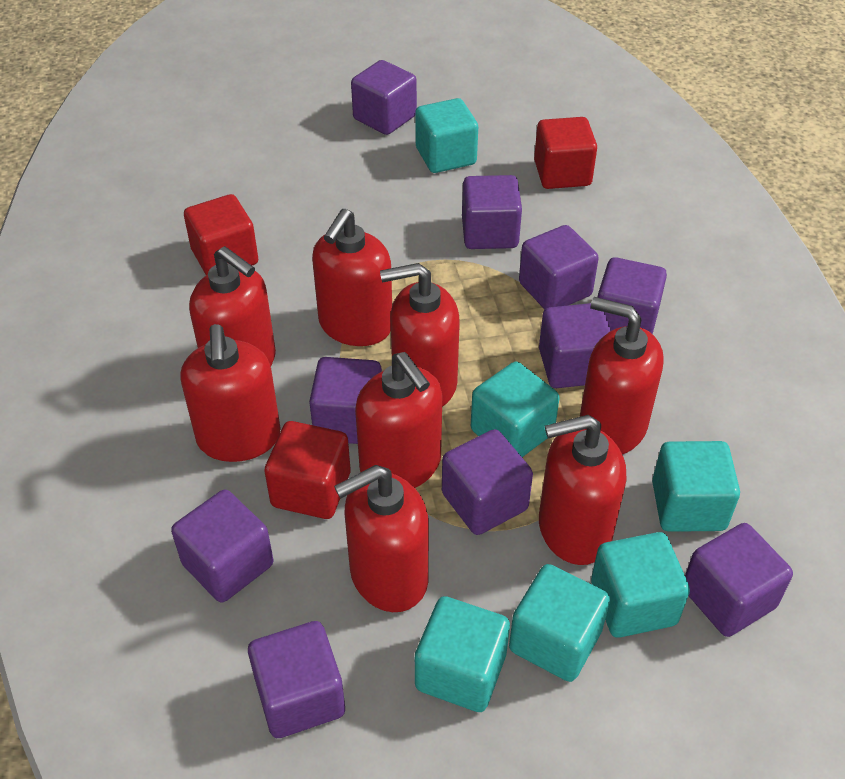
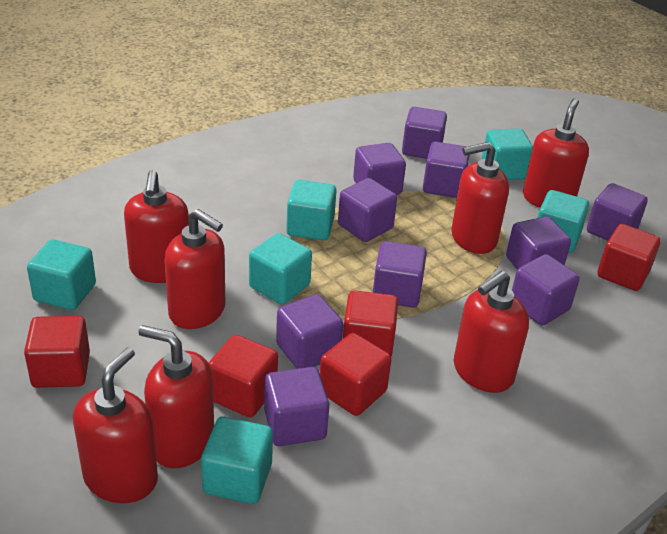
red cube: [184,194,258,275] [264,421,350,519] [534,117,597,189] = 3 -> [24,316,90,388] [209,335,278,417] [320,333,392,416] [343,290,398,357] [597,224,661,291] = 5
red soap dispenser: [180,324,280,462] [189,246,276,366] [312,209,392,346] [334,465,429,612] [355,352,442,488] [380,263,460,407] [539,415,626,565] [580,297,664,454] = 8 -> [73,347,158,503] [124,170,189,283] [138,325,214,468] [165,209,225,329] [451,142,509,254] [454,271,529,393] [523,98,589,208] = 7

